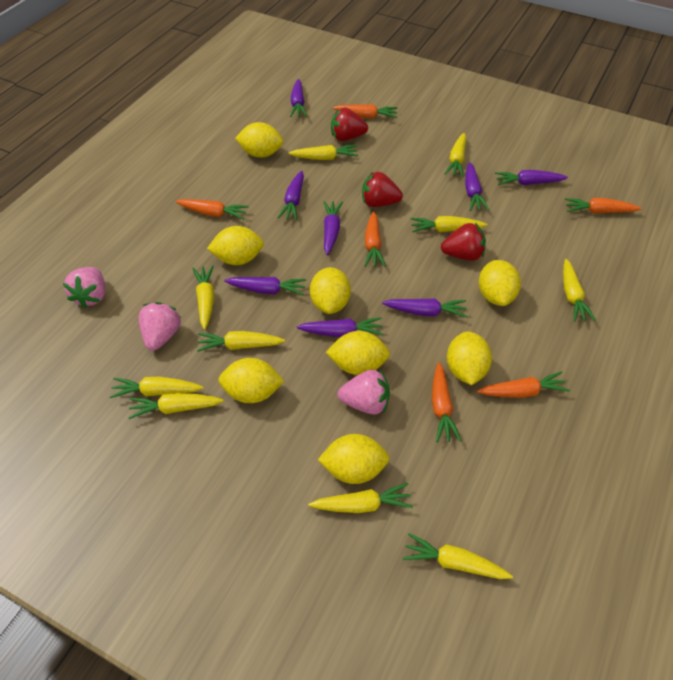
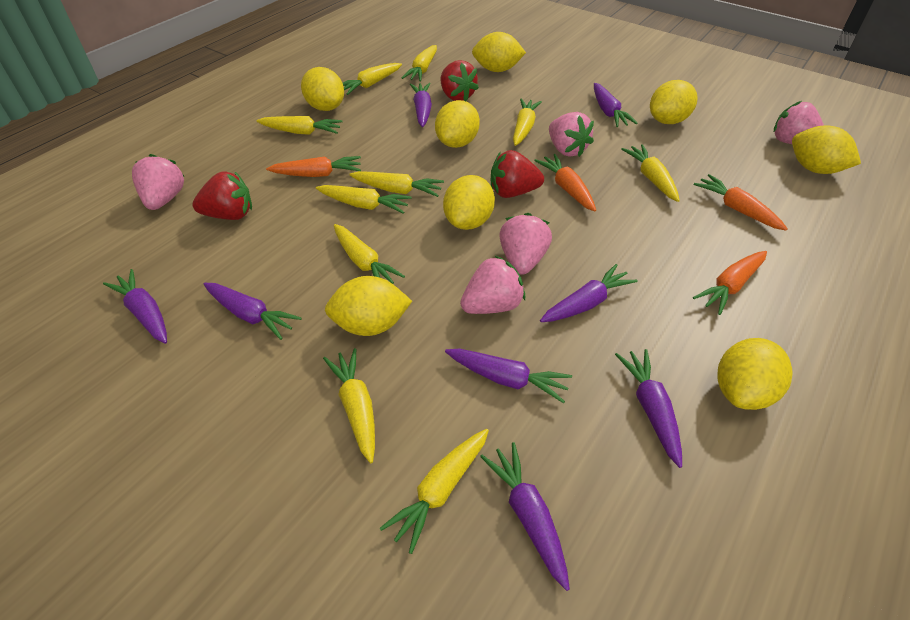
orange carrot: [175,199,249,220] [333,104,398,118] [364,211,386,267] [432,362,462,442] [477,371,570,398] [565,198,642,214] = 6 -> [266,156,361,177] [534,154,596,212] [693,251,767,315] [694,174,788,231] = 4
pink strawberry: [63,267,105,308] [139,302,181,351] [338,369,390,415] = 3 -> [132,154,185,210] [460,256,525,314] [499,213,552,275] [549,112,594,157] [774,101,824,144] = 5

